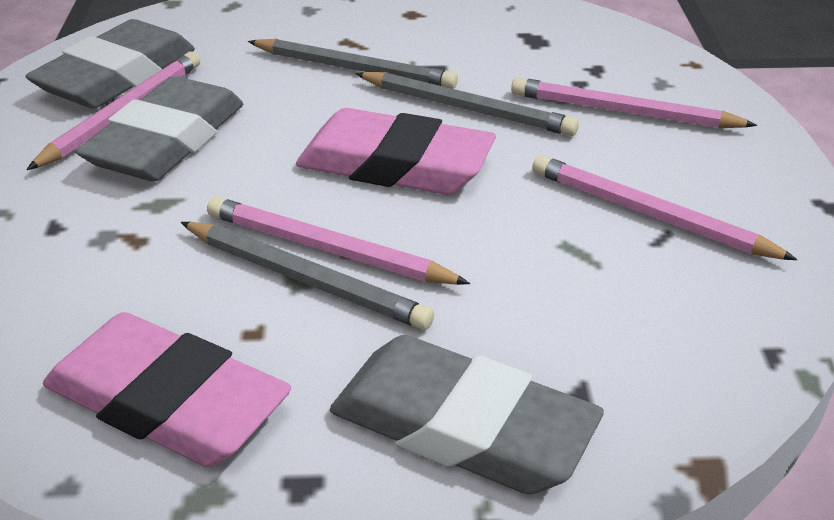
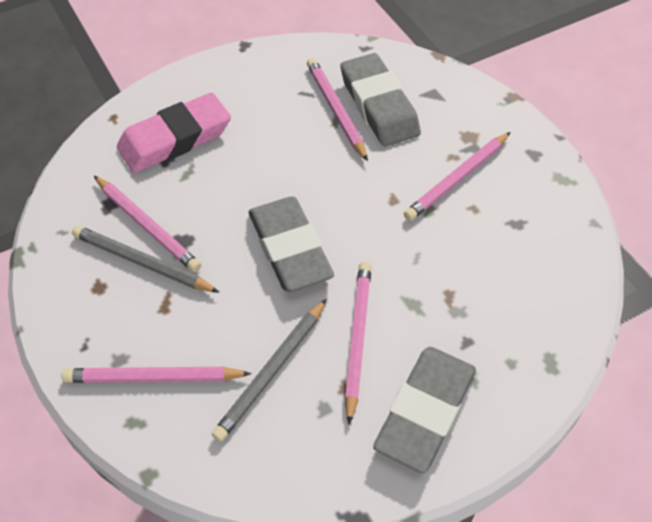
grey pencil: [180,222,434,330] [248,39,458,89] [355,72,579,136] = 3 -> [72,225,220,293] [212,299,326,442] = 2
pink eraser: [43,312,291,467] [296,108,496,195] = 2 -> [117,93,231,173] = 1
pink pencil: [26,51,200,170] [207,197,470,285] [511,77,757,128] [532,155,798,260] = 4 -> [62,367,252,383] [94,176,201,272] [307,58,368,161] [345,262,372,424] [404,132,511,221] = 5

